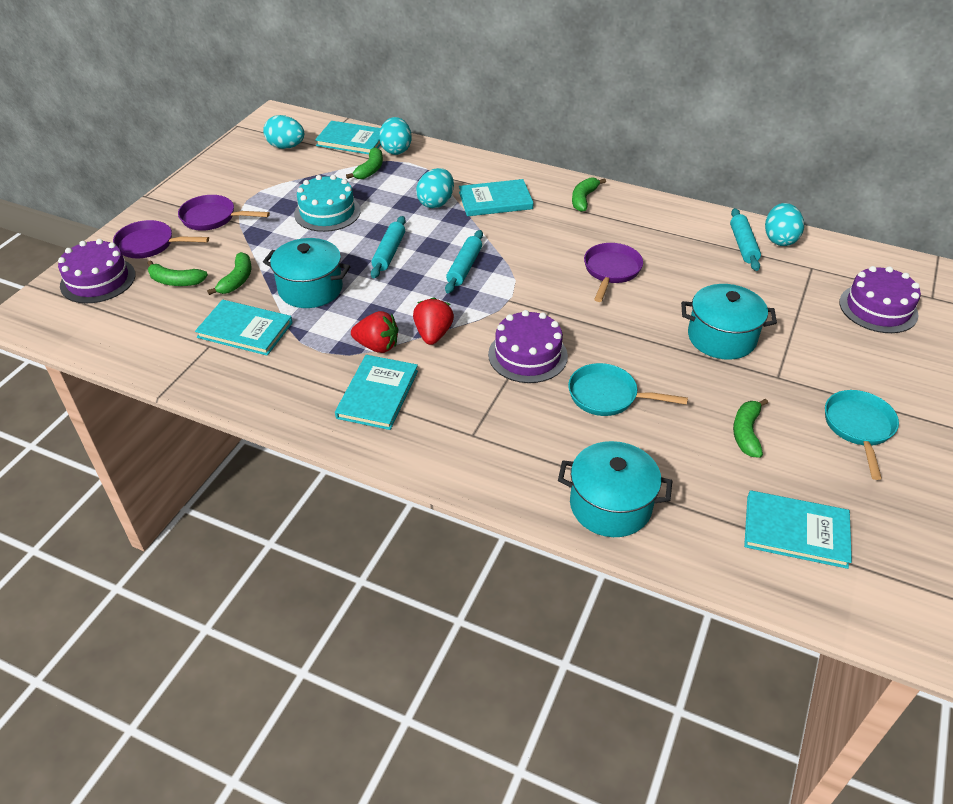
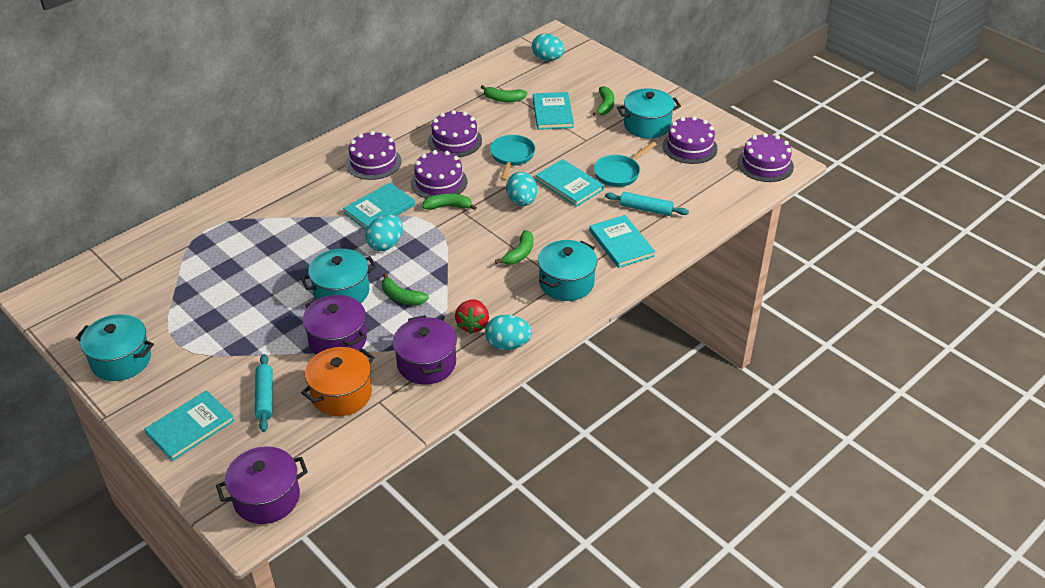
orange pot: none = 0 -> [301,347,375,416] = 1
purple cake: [58,239,136,303] [488,310,568,383] [839,266,921,333] = 3 -> [346,131,402,180] [411,150,467,199] [428,110,482,157] [662,116,718,164] [737,133,794,182] = 5
purple pan: [113,220,209,258] [178,195,270,231] [584,243,643,302] = 3 -> none = 0
purple pot: none = 0 -> [216,446,308,524] [303,295,367,354] [393,315,457,385] = 3
red strawberry: [351,311,398,353] [413,297,454,345] = 2 -> [455,299,489,334] = 1
turquoise cake: [294,175,361,232] = 1 -> none = 0
turquoise pot: [263,238,351,308] [558,441,672,537] [681,284,777,360] = 3 -> [76,314,154,381] [301,249,377,303] [538,240,597,301] [617,88,681,138] = 4
turquoise rolling pin: [371,216,405,278] [445,230,483,293] [730,208,761,271] = 3 -> [255,354,273,432] [605,192,689,216] = 2

